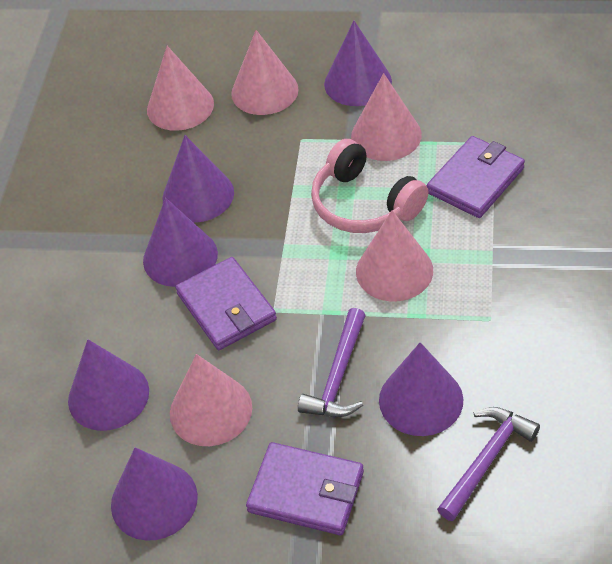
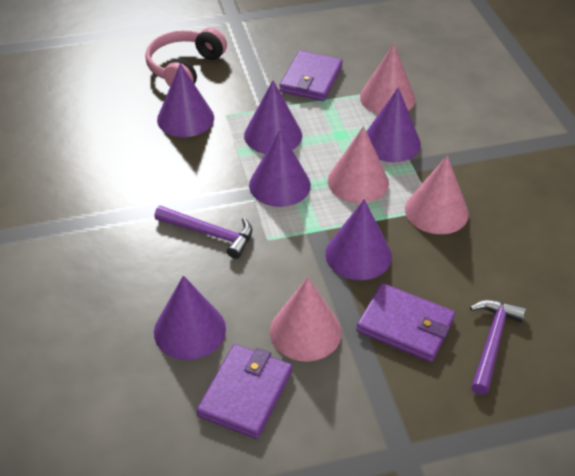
pink cone: [147,46,214,131] [170,354,252,446] [231,30,299,115] [351,73,422,161] [356,210,433,301] = 5 -> [270,277,342,361] [328,126,389,203] [360,44,416,114] [405,156,469,234] = 4

